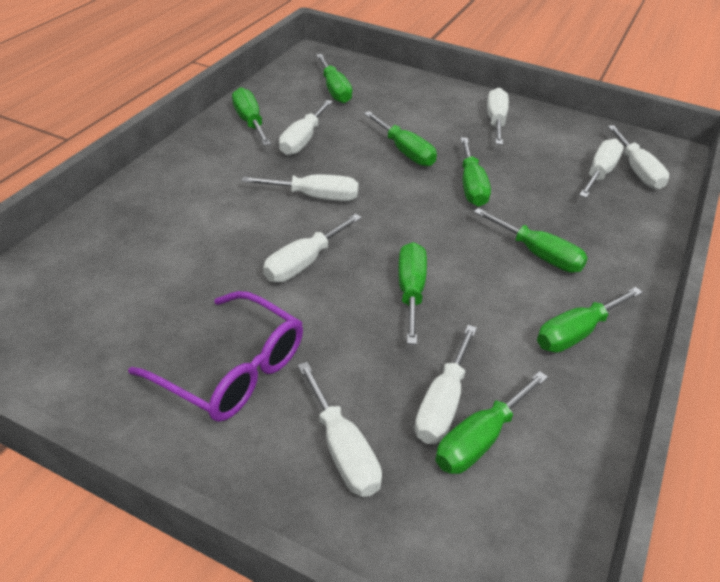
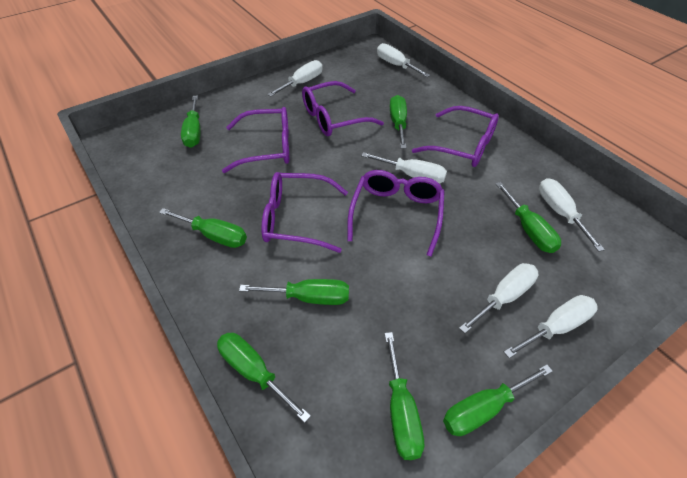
purple glasses: [128,291,303,422] = 1 -> [222,107,289,173] [261,172,348,253] [302,81,384,136] [347,170,445,256] [412,106,499,167] = 5
white screwdriver: [242,174,359,201] [263,214,362,282] [279,100,333,155] [297,362,382,497] [415,325,477,444] [487,88,509,145] [579,139,624,198] [608,125,669,189] = 8 -> [267,60,323,97] [361,152,447,184] [377,43,430,77] [459,263,539,333] [504,295,597,358] [539,178,605,252] = 6

